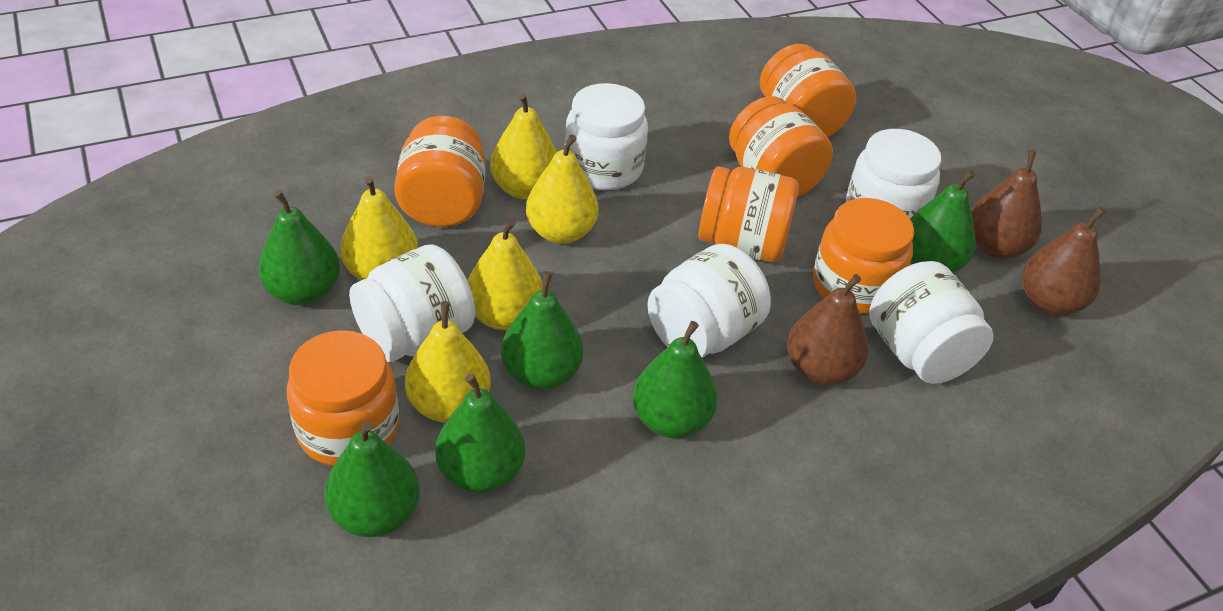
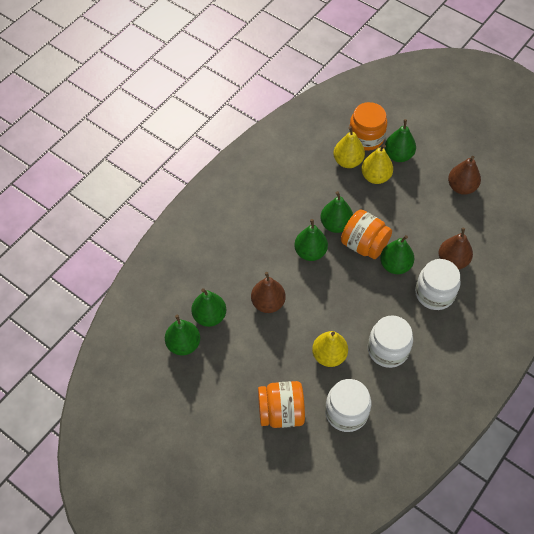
orange jar: [287,330,399,466] [394,116,486,227] [699,166,799,263] [729,96,833,198] [760,44,856,137] [813,198,914,314] = 6 -> [258,381,305,428] [341,210,392,259] [349,102,387,151] = 3
white jar: [349,244,476,362] [565,83,648,190] [647,244,771,358] [846,129,941,218] [869,261,994,384] = 5 -> [325,379,371,432] [368,315,413,368] [415,259,461,310] = 3
yellow pear: [340,176,418,280] [405,301,491,423] [468,219,543,330] [490,93,557,199] [526,134,599,244] = 5 -> [312,331,348,367] [333,126,365,168] [361,145,393,184] = 3

